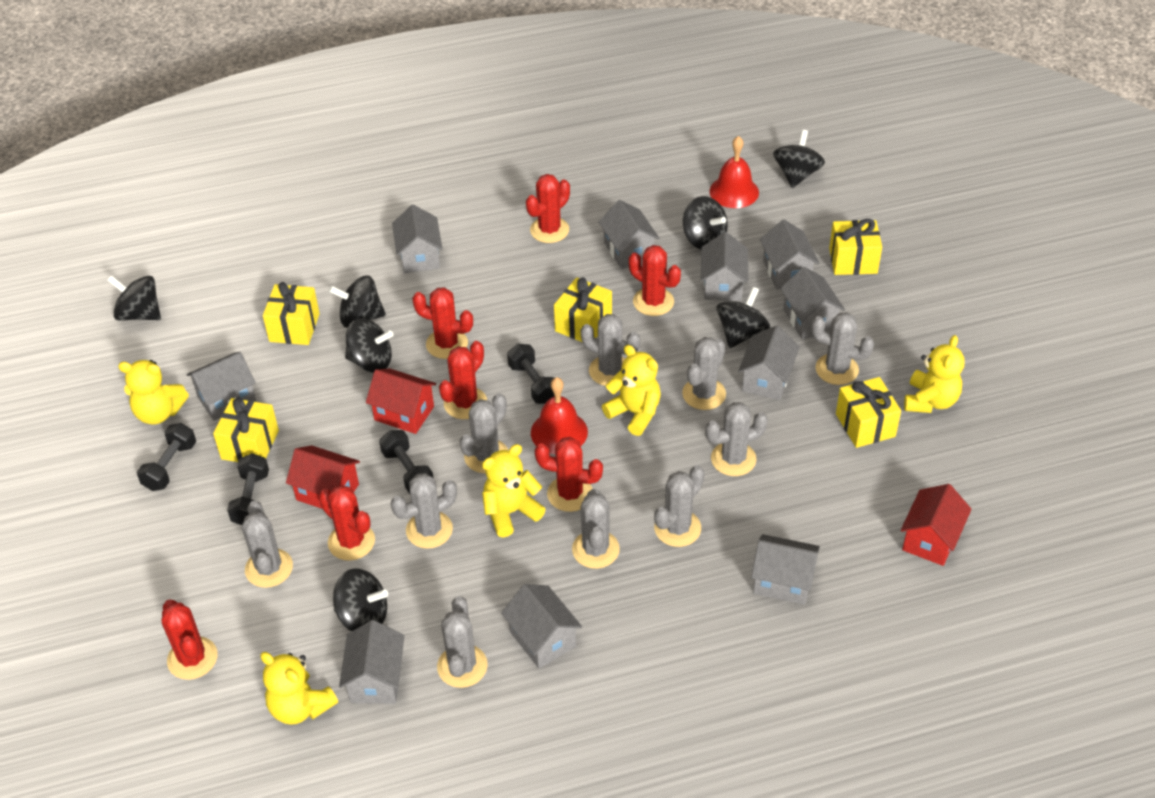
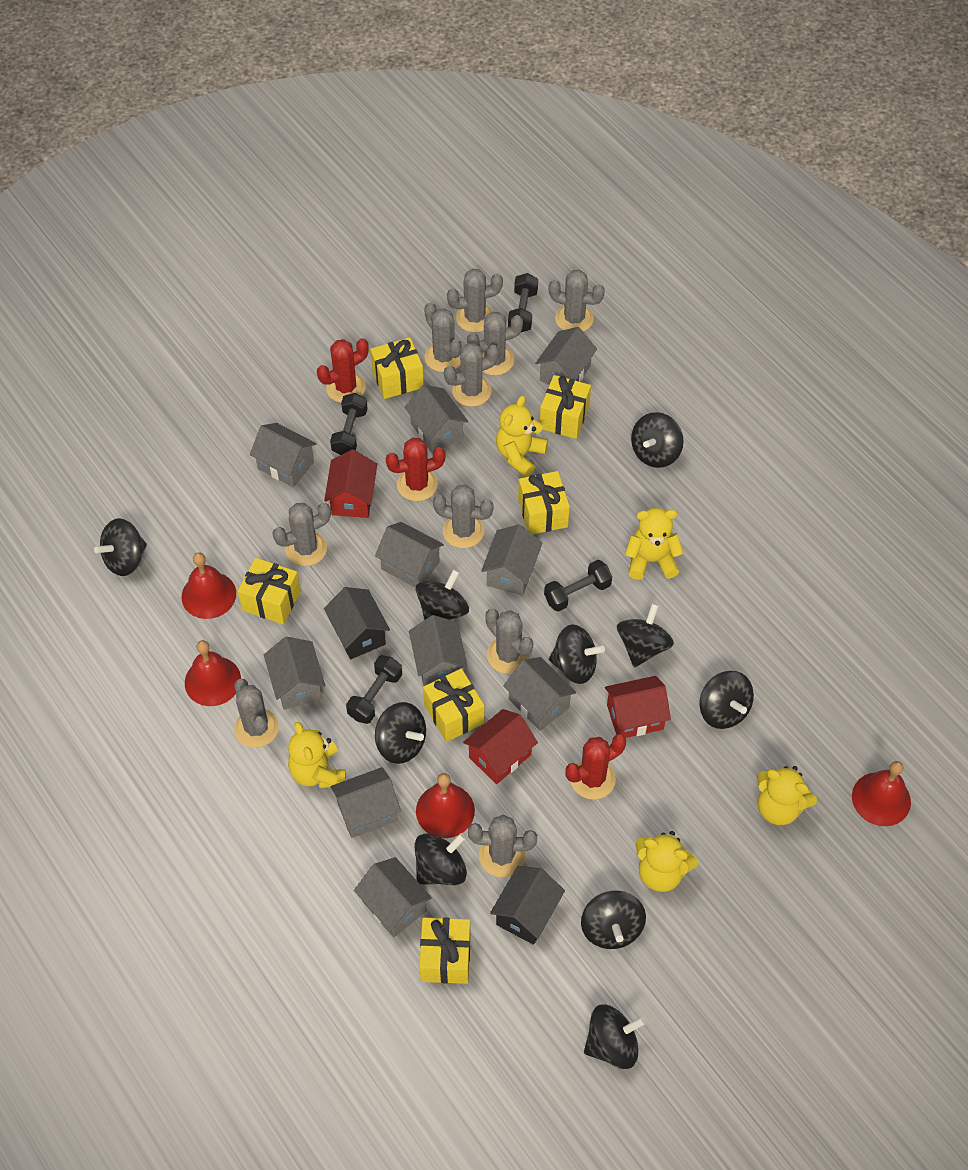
black house: none = 0 -> [324,587,390,659] [490,866,565,945] = 2
black spinning top: [107,275,161,321] [329,275,386,328] [333,568,388,632] [345,318,393,373] [683,196,728,250] [716,287,770,348] [773,130,825,188] = 7 -> [94,518,147,576] [375,702,426,764] [415,833,467,885] [416,569,469,620] [549,625,605,684] [581,890,646,949] [584,1004,646,1069] [617,603,674,667] [631,412,684,468] [699,671,754,729] = 10
red bell: [531,377,588,454] [709,136,759,208] = 2 -> [182,553,236,619] [185,640,241,706] [416,773,475,838] [852,761,911,826] = 4
red cactus: [162,600,218,680] [319,485,375,561] [412,287,473,359] [439,341,487,419] [526,174,570,243] [535,437,603,512] [629,245,681,316] = 7 -> [317,338,369,403] [386,438,446,501] [565,734,626,800] = 3
yellow gift: [213,397,279,462] [263,282,320,345] [554,277,612,342] [829,219,882,275] [836,377,901,448] = 5 -> [238,558,301,624] [370,338,424,399] [419,918,470,984] [423,668,484,742] [518,471,570,534] [540,375,591,439] = 6

